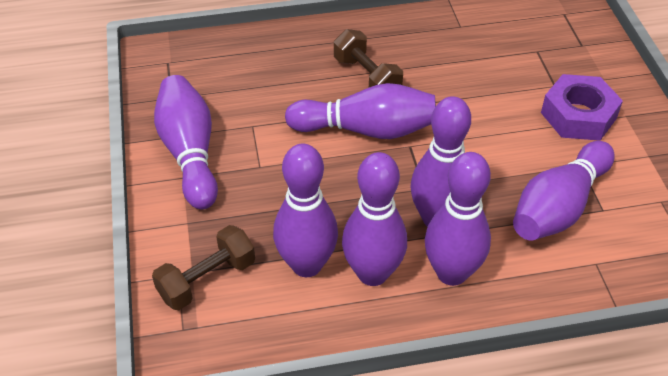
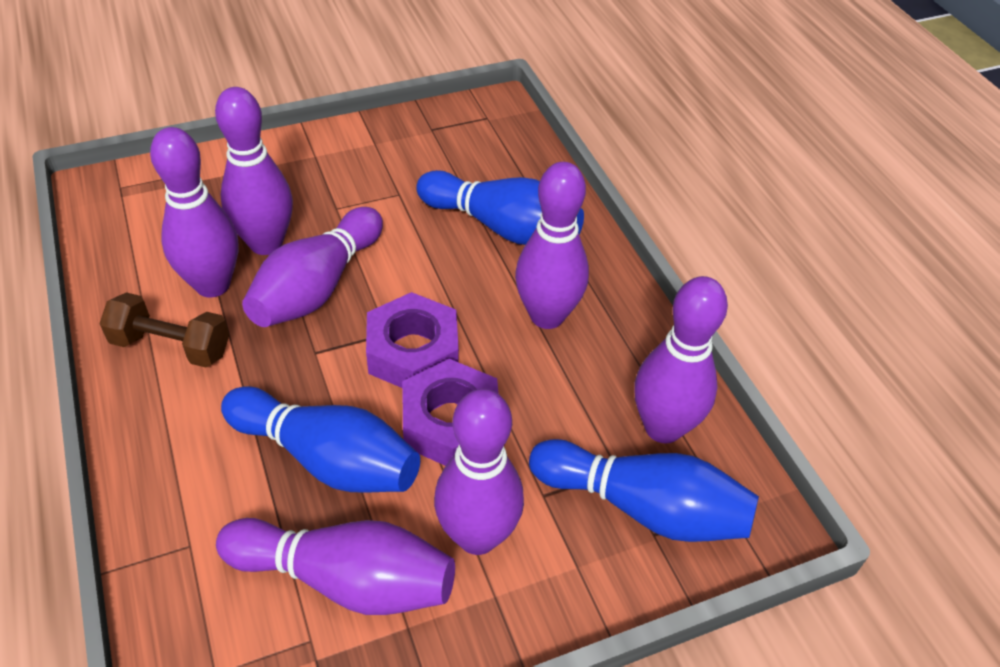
blue bowling pin: none = 0 -> [221,386,420,493] [416,170,584,245] [529,439,759,542] = 3
brown dumbbell: [152,225,255,310] [334,29,403,87] = 2 -> [99,292,229,368] = 1
purple nut: [541,74,623,141] = 1 -> [366,292,459,388] [403,359,498,466] = 2

